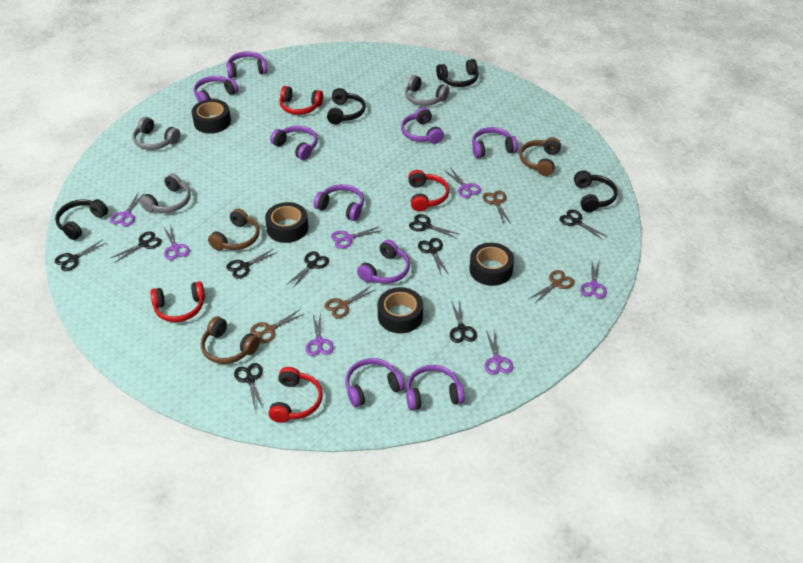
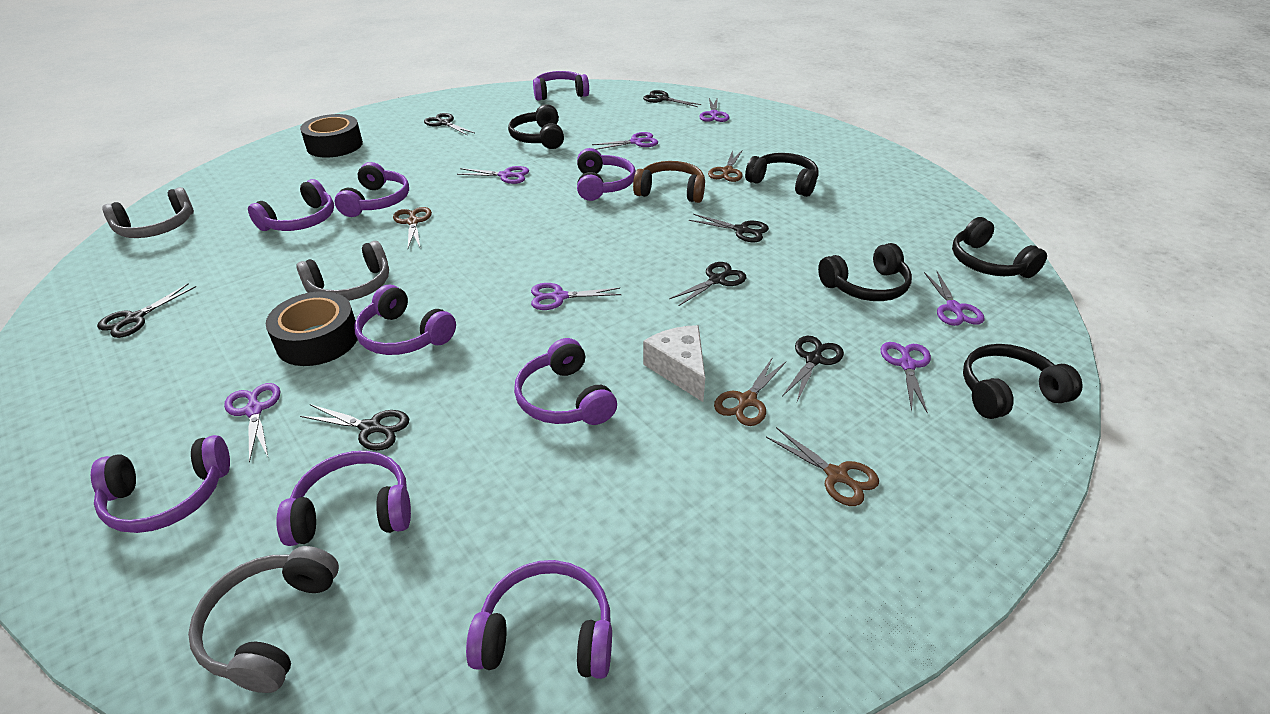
black headphones: [55,199,108,240] [327,88,365,124] [436,59,479,87] [574,170,618,212] = 4 -> [508,104,564,149] [745,153,819,197] [818,243,912,301] [952,217,1047,278] [963,344,1083,419] = 5
black scissors: [55,239,106,271] [111,231,162,263] [226,248,278,279] [234,363,264,409] [286,251,329,289] [409,214,459,238] [418,238,448,274] [450,300,477,343] [559,210,606,240] = 9 -> [97,283,196,338] [300,404,409,451] [424,113,475,136] [643,90,701,107] [669,262,746,306] [689,214,769,242] [782,336,844,402] = 7
black tape: [192,99,231,134] [265,202,308,243] [378,287,423,333] [470,243,514,286] = 4 -> [266,291,358,366] [300,114,363,158] = 2
brown headphones: [201,316,260,364] [208,208,260,250] [519,137,561,176] = 3 -> [633,161,705,203] = 1
red headphones: [150,281,205,322] [268,367,323,423] [280,86,323,115] [408,170,449,212] = 4 -> none = 0
white cheese: none = 0 -> [643,325,705,402] = 1

